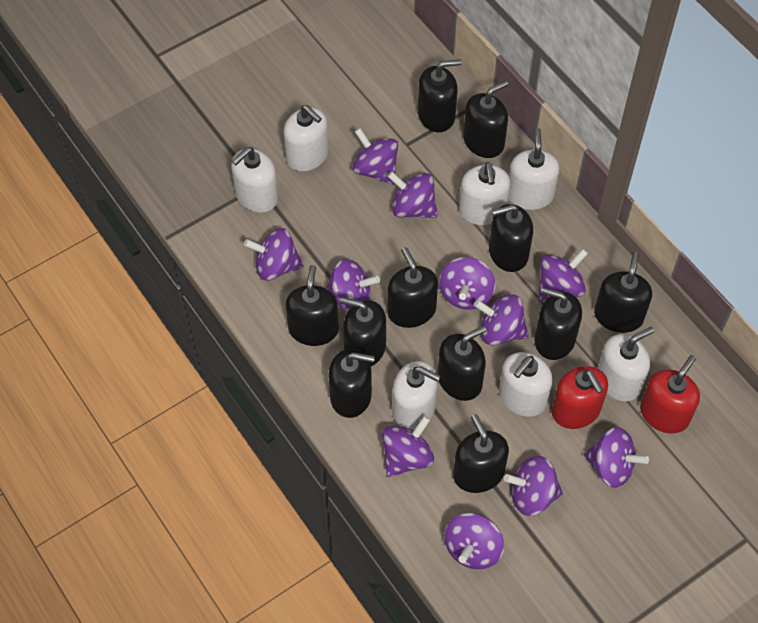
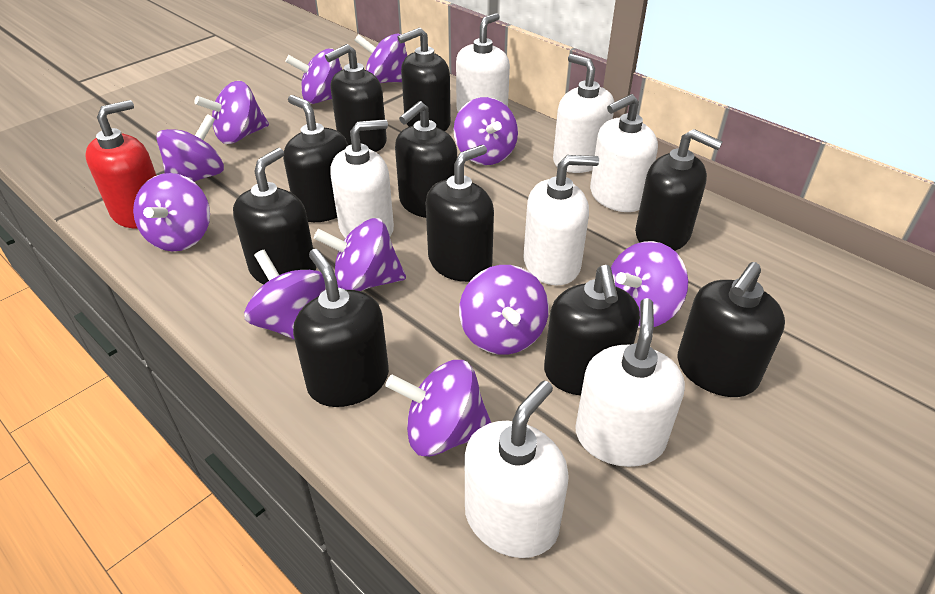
black soap dispenser: [286,265,339,346] [329,348,375,418] [340,297,386,366] [388,247,438,328] [418,59,462,132] [437,326,486,401] [453,414,509,493] [463,80,508,158] [489,204,533,272] [534,287,582,360] [594,252,652,333] = 11 -> [233,148,317,284] [283,95,348,222] [293,249,389,407] [325,44,387,152] [395,101,457,218] [397,28,451,131] [426,145,494,282] [544,265,640,396] [635,129,723,251] [677,262,785,397] = 10
red soap dispenser: [552,366,608,429] [640,355,700,433] = 2 -> [86,100,157,229] = 1

